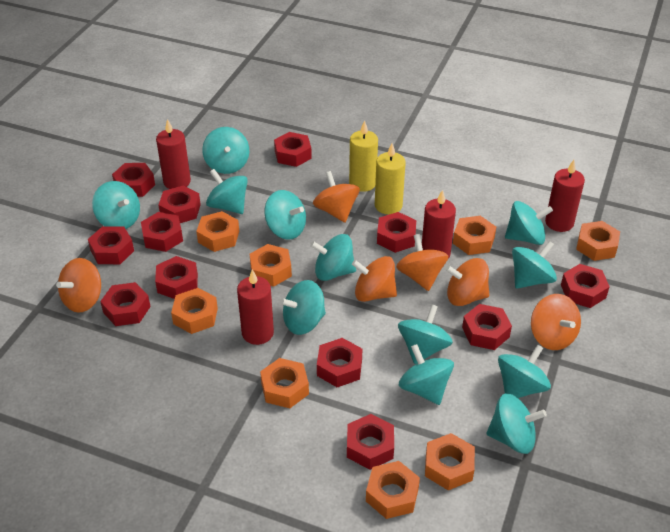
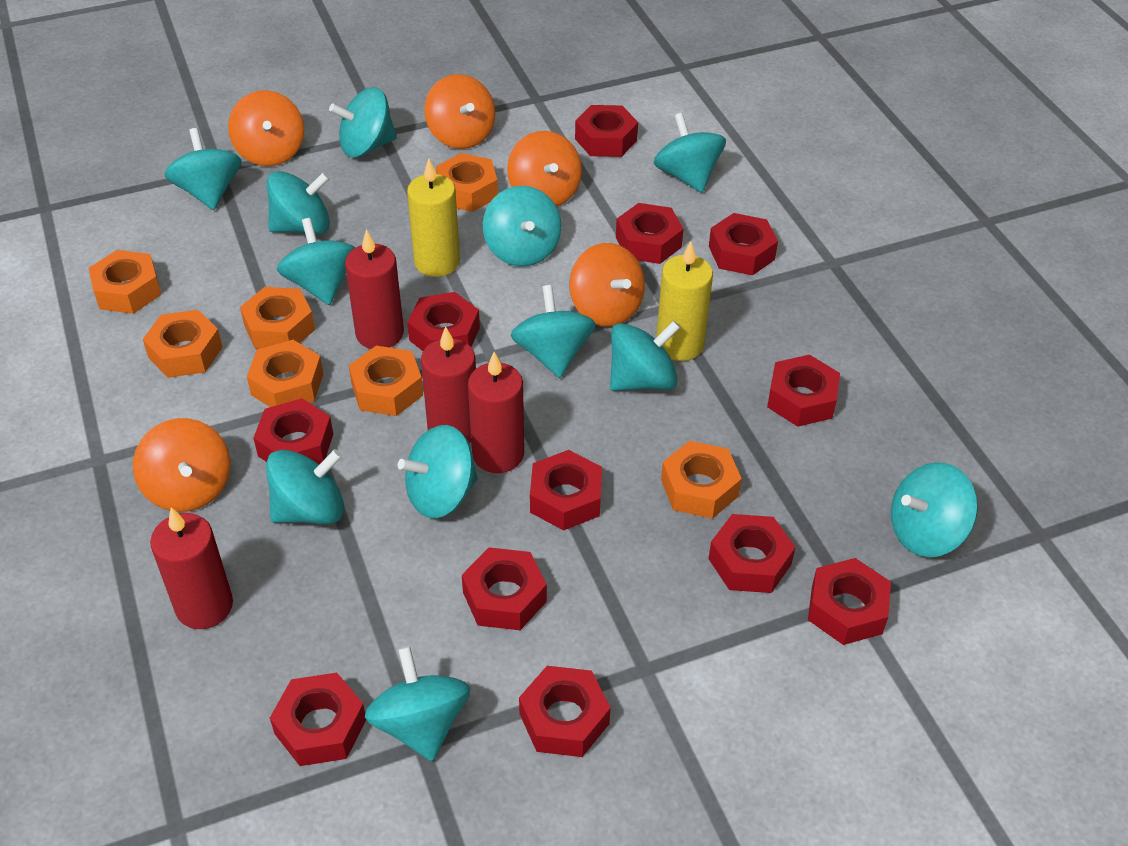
orange nut: [171,288,218,334] [196,211,239,252] [250,244,292,287] [260,358,309,408] [366,461,420,519] [425,433,475,490] [453,216,496,255] [576,221,620,261] = 8 -> [89,250,161,314] [143,310,223,378] [240,287,315,349] [247,340,323,407] [349,346,423,416] [436,153,498,212] [661,441,742,519] = 7
orange spinning top: [56,258,101,313] [313,171,360,223] [352,256,397,302] [396,234,448,291] [445,258,489,306] [531,294,581,350] = 6 -> [133,418,230,512] [228,90,304,166] [424,74,495,149] [507,131,582,207] [569,243,645,327] = 5

